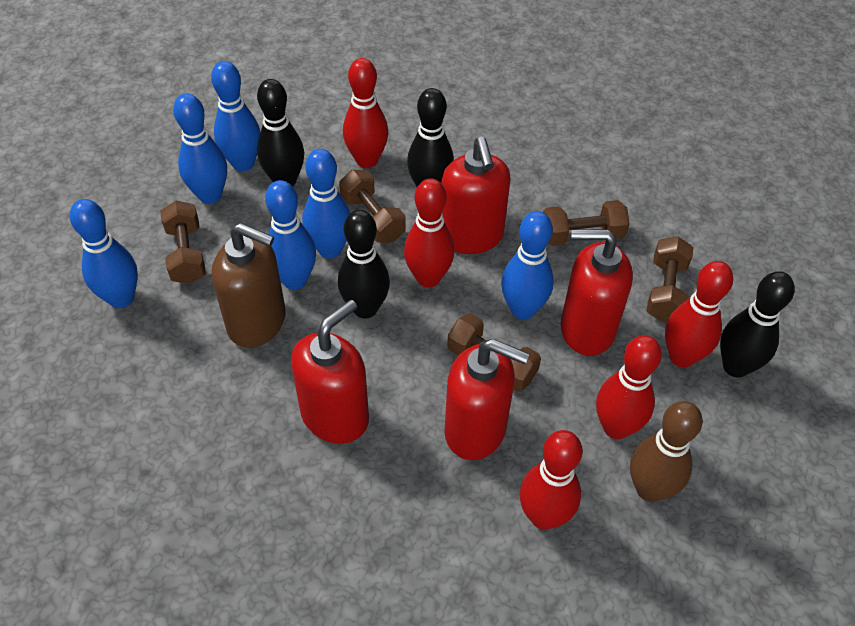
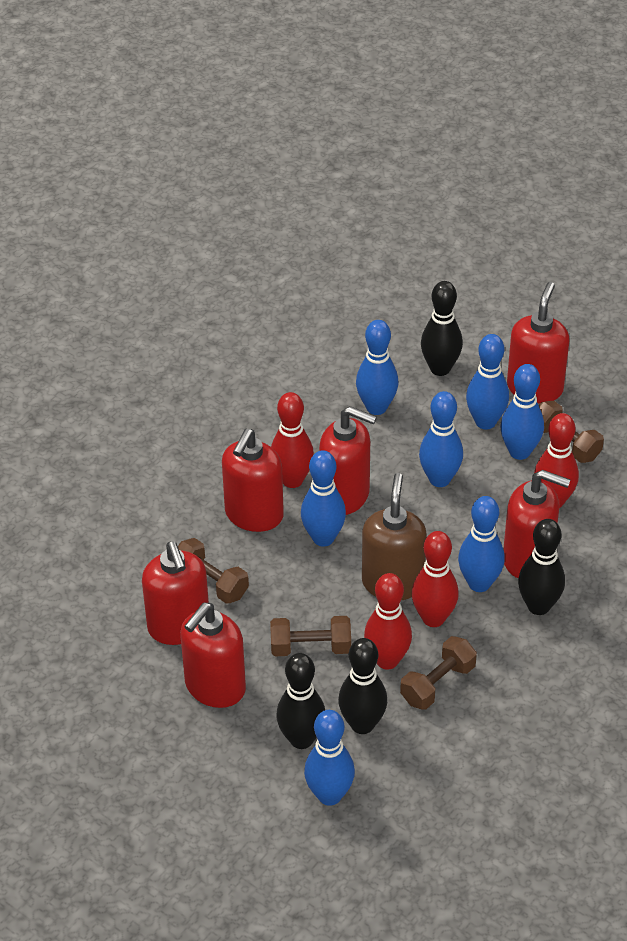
blue bowling pin: [70,199,138,308] [173,93,227,204] [211,61,261,171] [265,180,316,290] [302,149,350,258] [501,211,554,319] = 6 -> [301,450,346,547] [304,710,355,806] [356,320,398,415] [419,391,463,487] [458,496,505,592] [466,334,509,430] [500,364,544,460] = 7
brown bowling pin: [630,401,703,502] = 1 -> none = 0
brown dumbbell: [160,201,206,284] [339,170,406,243] [447,314,541,391] [543,200,630,246] [647,237,694,322] = 5 -> [178,538,249,604] [270,616,351,656] [400,636,477,710] [539,401,604,463] = 4
red bowling pin: [343,58,389,168] [404,178,455,288] [520,430,583,530] [596,335,662,439] [665,261,733,368] = 5 -> [271,392,314,488] [364,573,412,670] [412,531,459,627] [534,413,579,508] = 4
red soap dispenser: [291,300,369,444] [442,137,511,254] [444,339,529,460] [561,229,633,356] = 4 -> [142,541,209,645] [180,603,246,708] [222,429,284,532] [319,406,377,515] [503,470,571,578] [507,282,570,403] = 6

